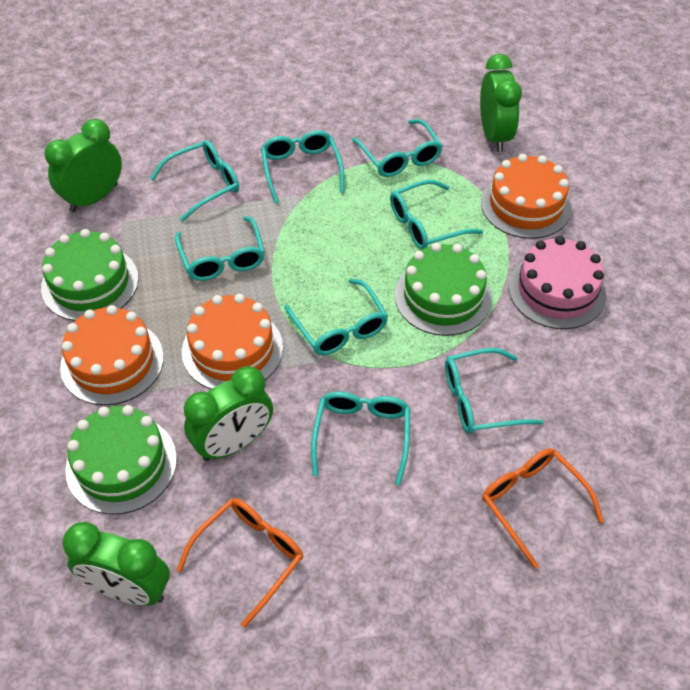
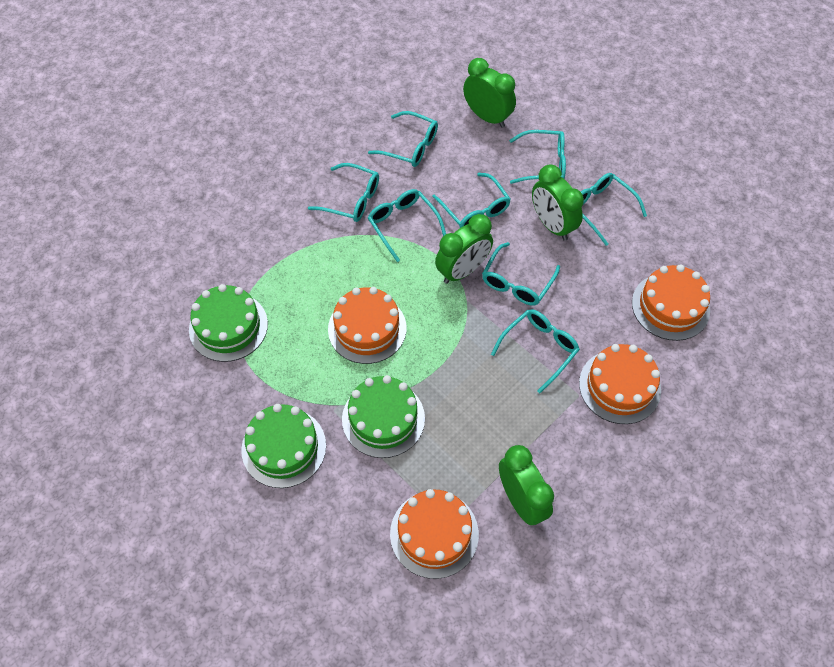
orange cake: [60,305,164,405] [182,294,283,389] [481,154,572,239] = 3 -> [328,287,406,364] [390,489,479,579] [579,344,661,424] [632,264,710,341] = 4
orange glasses: [176,498,303,628] [482,448,604,569] = 2 -> none = 0
pink cake: [509,236,606,329] = 1 -> none = 0

